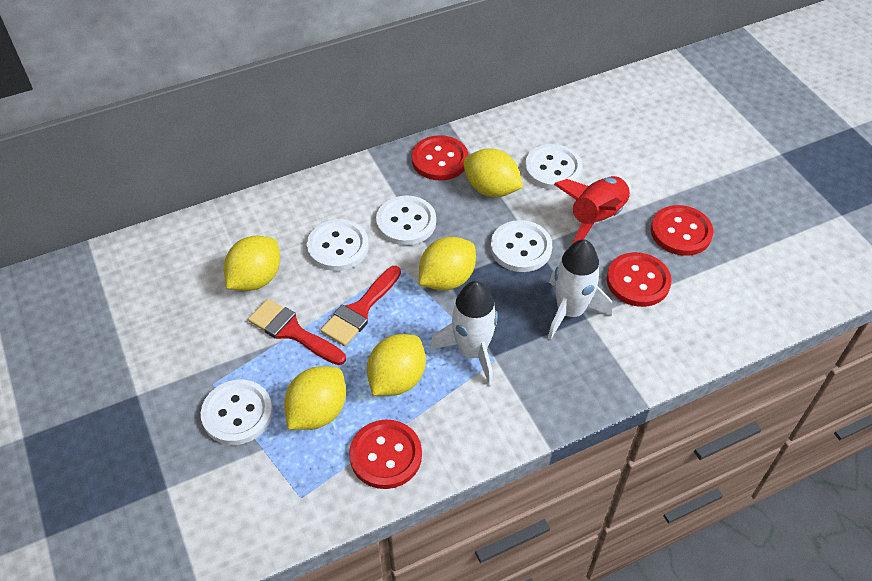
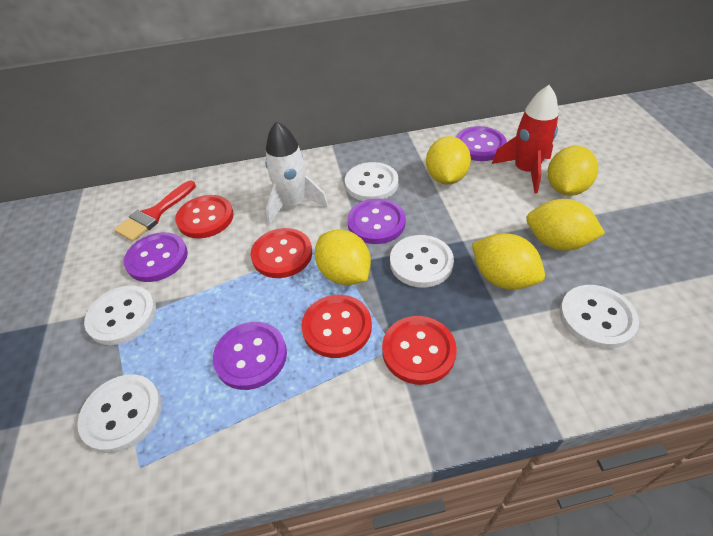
purple button: none = 0 -> [124,232,188,282] [213,322,287,390] [347,198,406,244] [456,126,507,161] = 4
red brush: [248,299,346,365] [321,266,401,346] = 2 -> [114,181,196,242] = 1
white rocket: [430,281,498,386] [548,239,612,340] = 2 -> [265,121,328,225] = 1

